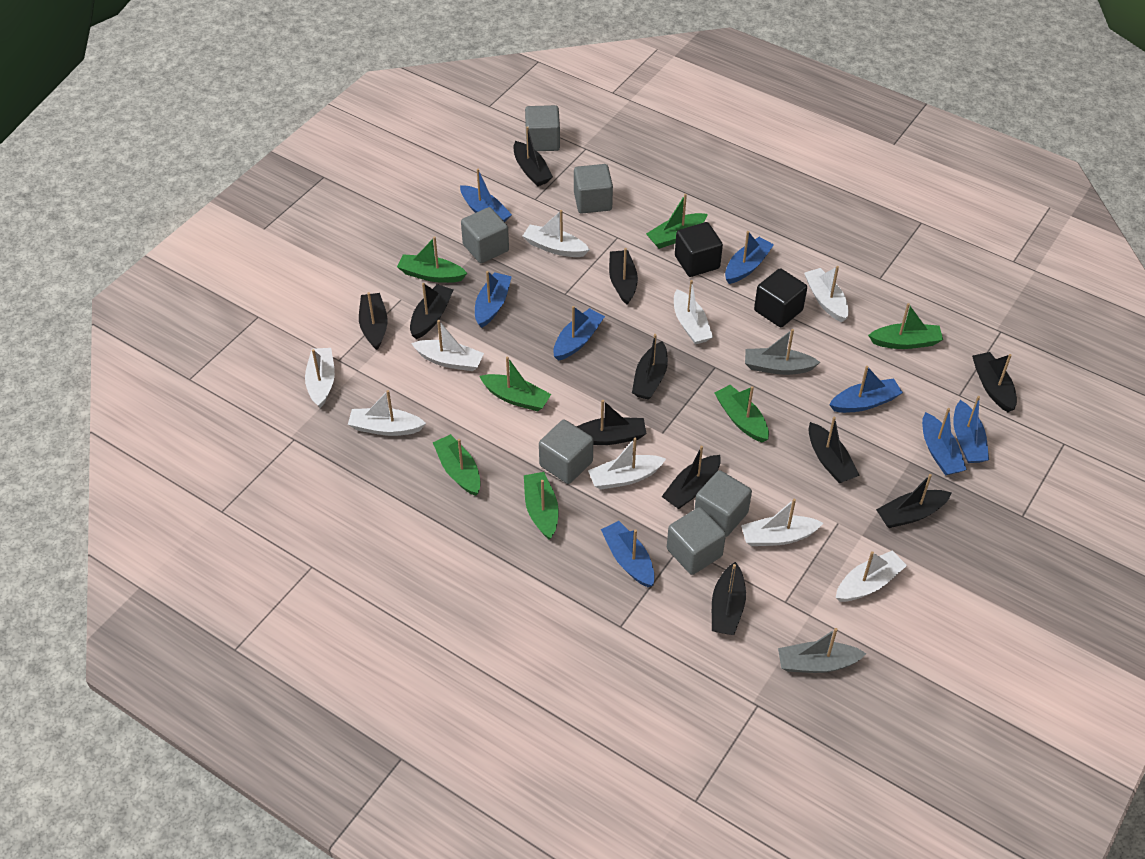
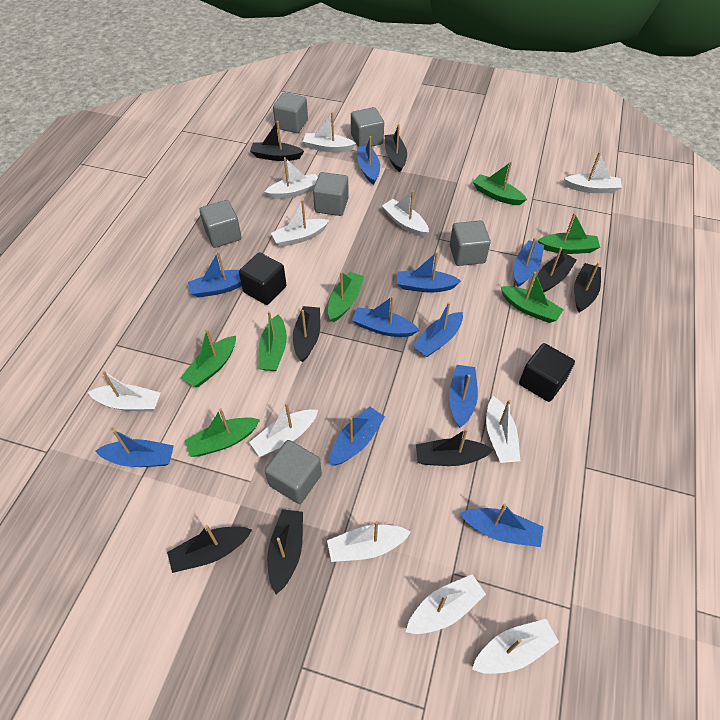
black boat: [359,292,388,350] [410,283,454,339] [513,126,553,186] [577,400,647,445] [609,248,638,305] [632,334,668,400] [662,446,721,509] [712,562,746,635] [808,416,860,483] [876,474,951,528] [972,352,1017,412] = 11 -> [167,525,252,573] [250,121,304,161] [267,509,303,594] [293,306,320,362] [385,124,407,172] [416,428,493,466] [537,247,577,292] [574,262,601,313] = 8
blue boat: [460,169,512,222] [475,271,512,328] [553,306,605,361] [601,521,655,587] [725,231,774,284] [829,366,903,413] [922,408,967,475] [953,396,989,463] = 8 -> [95,429,174,467] [188,252,242,298] [330,407,385,466] [352,296,419,337] [357,136,380,185] [397,252,461,293] [413,302,463,357] [449,365,478,428] [460,503,544,547] [514,237,544,287] = 10
grey boat: [745,329,820,375] [778,628,867,673] = 2 -> none = 0
white boat: [305,348,335,408] [348,390,426,436] [411,320,484,371] [523,210,590,257] [588,437,666,490] [674,280,713,345] [741,499,823,546] [804,266,849,322] [836,551,907,602] = 9 -> [88,371,160,411] [249,403,318,457] [264,157,318,199] [271,200,329,247] [303,112,356,153] [327,521,411,562] [382,190,429,237] [406,574,486,634] [472,619,559,674] [486,396,520,463] [564,152,622,193] = 11

